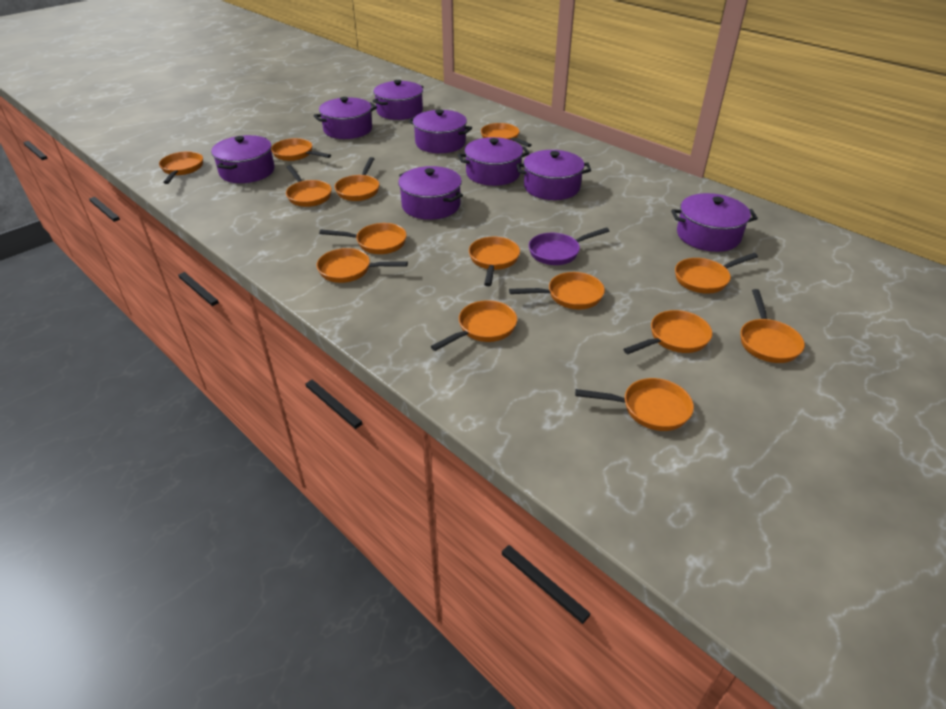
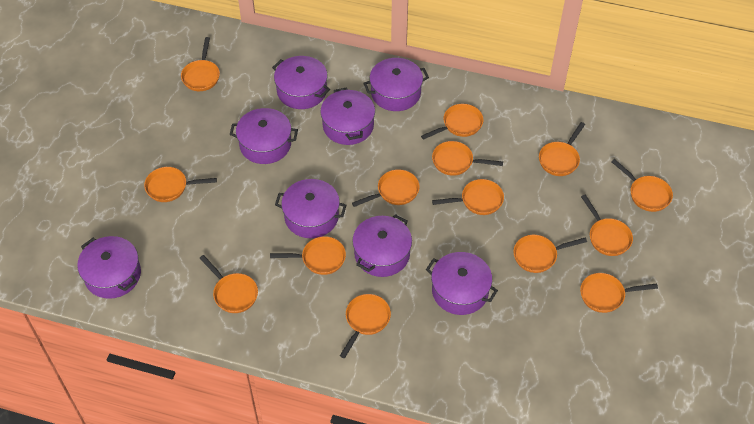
purple pan: [529,227,609,265] = 1 -> none = 0

